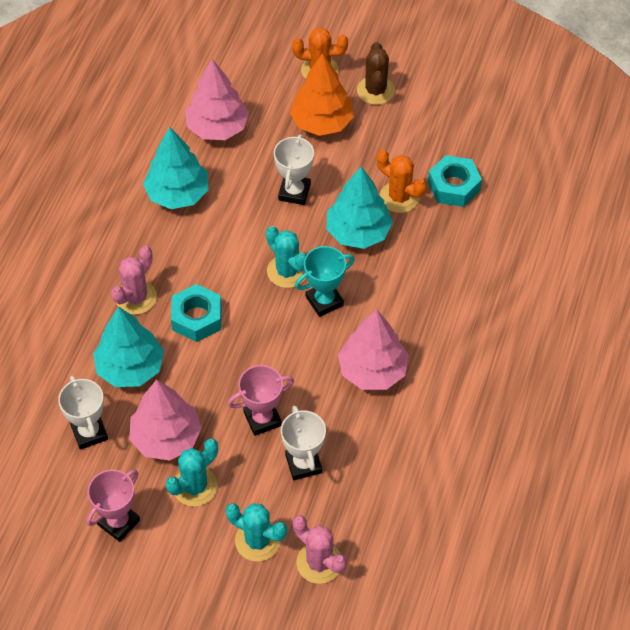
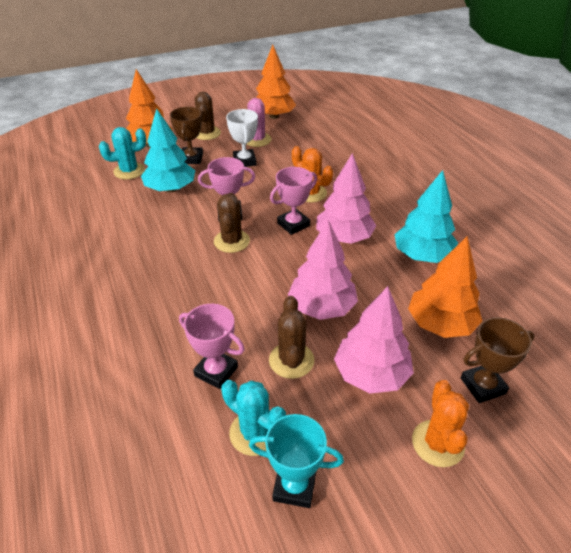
brown cactus: [357,42,395,105] = 1 -> [195,92,221,140] [214,193,250,253] [269,296,314,379] = 3
brown trophy: none = 0 -> [170,107,203,164] [461,317,535,403] = 2
orange tree: [290,53,354,136] = 1 -> [126,69,173,148] [256,45,296,119] [408,236,482,338] = 3
pink cactus: [111,246,157,315] [293,515,347,584] = 2 -> [246,98,271,147] = 1
pink trophy: [86,469,140,542] [228,365,294,436] = 2 -> [179,304,245,389] [198,157,255,220] [270,167,317,235] = 3
turquoise cactus: [166,439,218,507] [226,503,287,562] [266,226,306,288] = 3 -> [99,127,146,179] [221,380,286,456] = 2
turquoise nut: [171,284,222,342] [428,155,482,207] = 2 -> none = 0
turquoise tree: [93,307,164,387] [143,127,208,209] [326,167,393,249] = 3 -> [141,108,195,193] [394,170,458,263] = 2
white trophy: [58,376,108,450] [274,135,314,205] [281,406,326,480] = 3 -> [226,109,258,167] = 1

